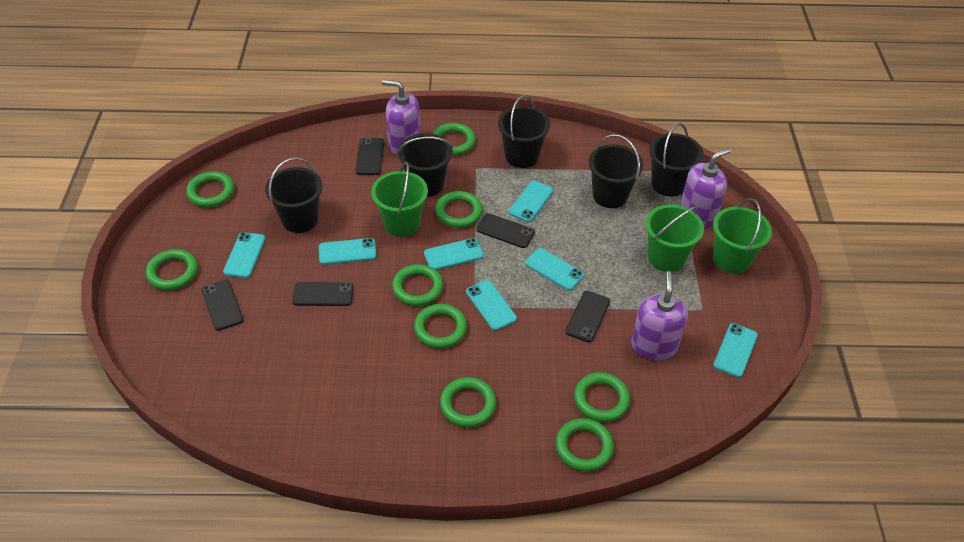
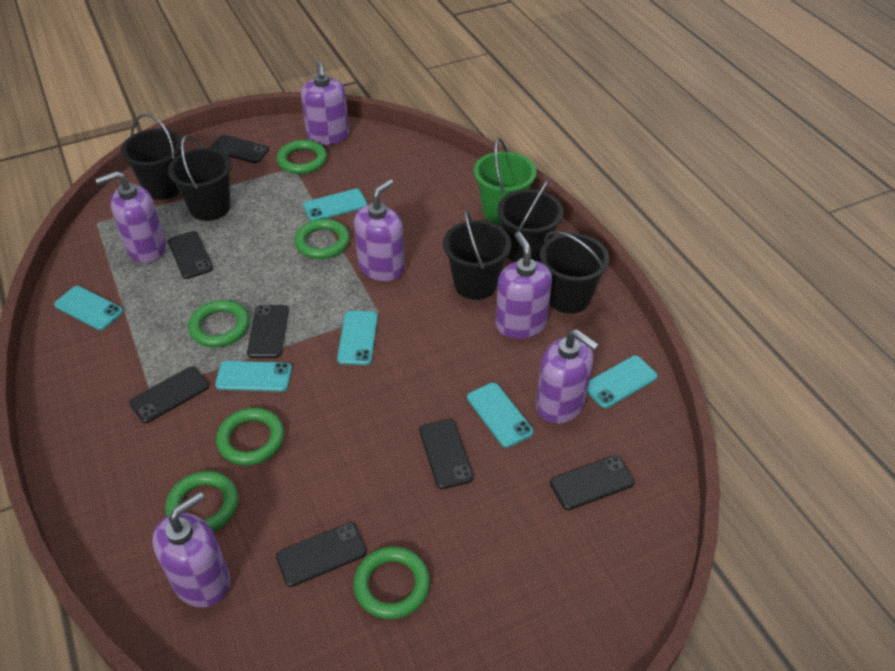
black phone: [201,279,243,331] [292,282,354,306] [355,138,384,175] [476,213,535,248] [565,291,610,342] = 5 -> [129,366,209,423] [168,231,213,279] [209,135,269,163] [247,305,289,358] [276,523,367,587] [419,419,474,489] [550,455,635,510] = 7
green bucket: [371,162,428,237] [645,205,704,272] [713,198,772,274] = 3 -> [474,138,537,225] = 1
green ring: [146,249,198,290] [186,171,234,207] [392,264,443,306] [414,304,467,348] [433,123,476,155] [435,191,483,228] [440,377,496,427] [555,418,614,472] [574,372,630,422] = 9 -> [165,471,238,532] [188,300,249,347] [216,408,284,465] [277,140,327,174] [294,219,350,259] [353,546,430,619] = 6
purple soap dispenser: [382,80,421,155] [631,271,688,360] [680,148,731,228] = 3 -> [95,171,166,263] [152,491,230,607] [301,62,349,145] [354,179,405,281] [495,232,552,339] [536,329,599,424] = 6
turquoise phone: [223,232,266,278] [319,238,376,265] [424,238,484,270] [466,280,517,331] [508,181,554,222] [525,248,584,291] [713,323,758,378] = 7 -> [54,286,123,330] [215,361,292,392] [303,189,367,221] [337,311,378,365] [467,382,533,448] [587,356,658,408] = 6

